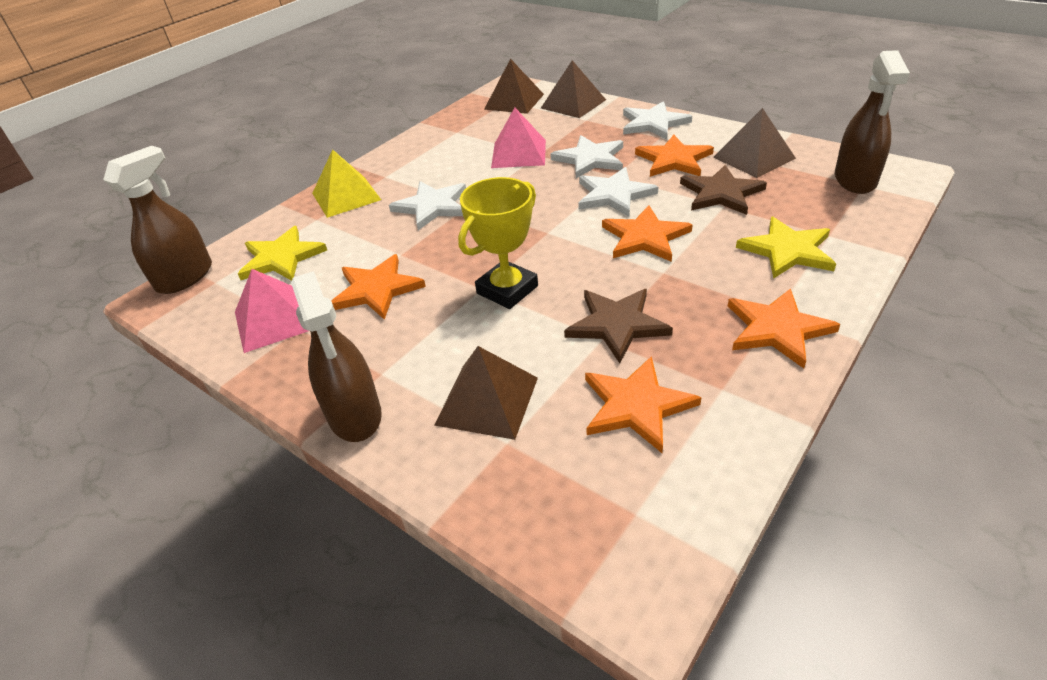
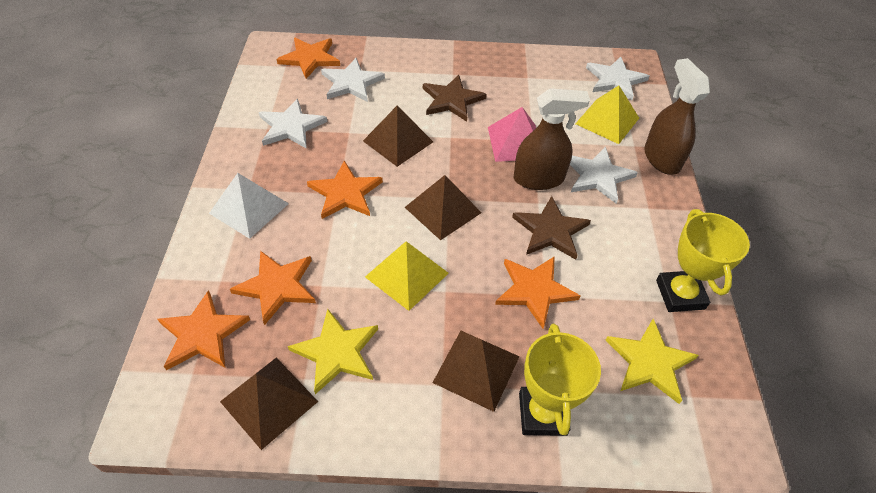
brown spray bottle: [103,146,212,294] [291,271,382,442] [835,50,910,194] = 3 -> [514,88,590,190] [644,58,710,175] = 2
pink pyramid: [235,269,308,353] [491,107,546,168] = 2 -> [488,107,536,162] = 1
white pyramid: none = 0 -> [209,173,289,239] = 1
yellow pyramid: [312,149,381,218] = 1 -> [365,241,449,311] [575,85,639,144] = 2
yellow trophy: [458,177,538,309] = 1 -> [519,324,601,436] [656,209,750,312] = 2

